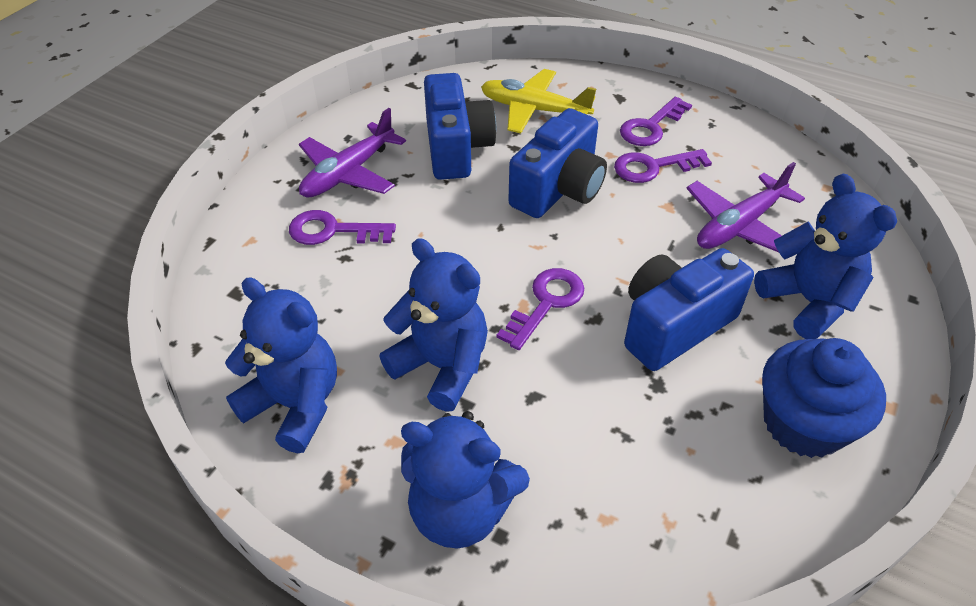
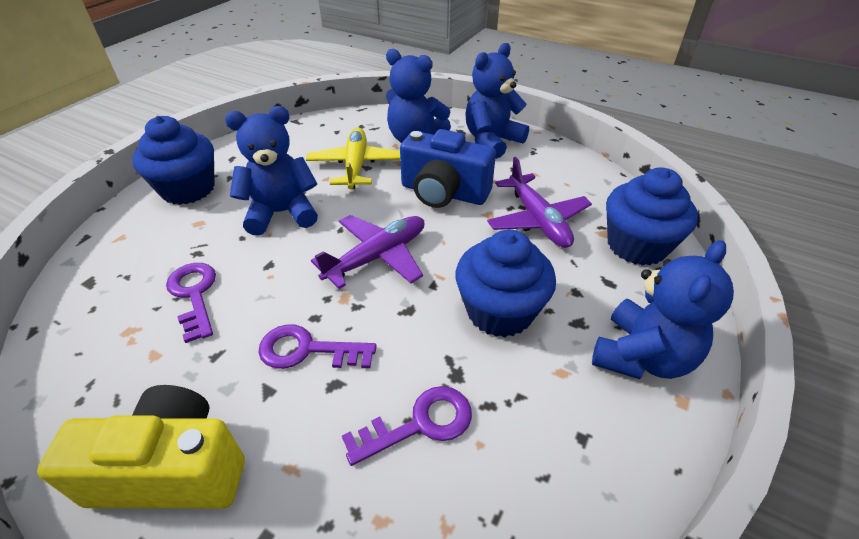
blue camera: [424,73,496,180] [508,108,607,218] [624,248,754,371] = 3 -> [400,129,496,208] = 1
blue cupcake: [762,338,886,458] = 1 -> [132,116,215,205] [455,229,556,337] [606,167,698,266] = 3
purple key: [289,210,396,245] [497,268,584,350] [614,149,712,183] [620,97,692,146] = 4 -> [166,263,216,343] [258,324,376,369] [342,386,472,466] = 3
yellow camera: none = 0 -> [37,385,245,508] = 1

